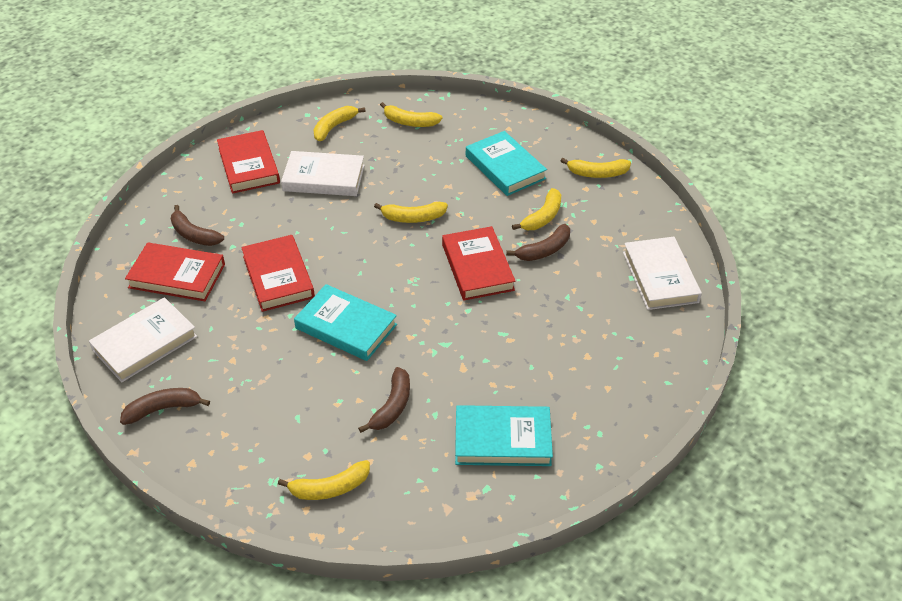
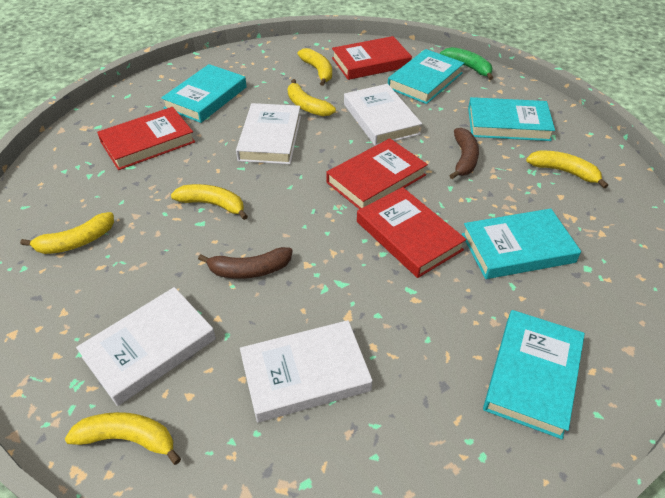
brown banana: [120,388,210,425] [171,205,224,246] [358,367,410,433] [506,224,570,261] = 4 -> [198,247,293,279] [449,128,479,179] = 2
green banana: none = 0 -> [440,47,493,80] = 1
turquoise book: [294,284,397,361] [455,405,553,466] [466,131,547,196] = 3 -> [161,64,247,123] [388,49,464,104] [462,209,581,279] [468,97,555,141] [483,310,585,439] = 5
white book: [89,297,197,382] [281,151,365,196] [623,237,702,310] = 3 -> [76,287,216,406] [236,103,301,164] [240,320,372,423] [344,84,422,146] = 4

